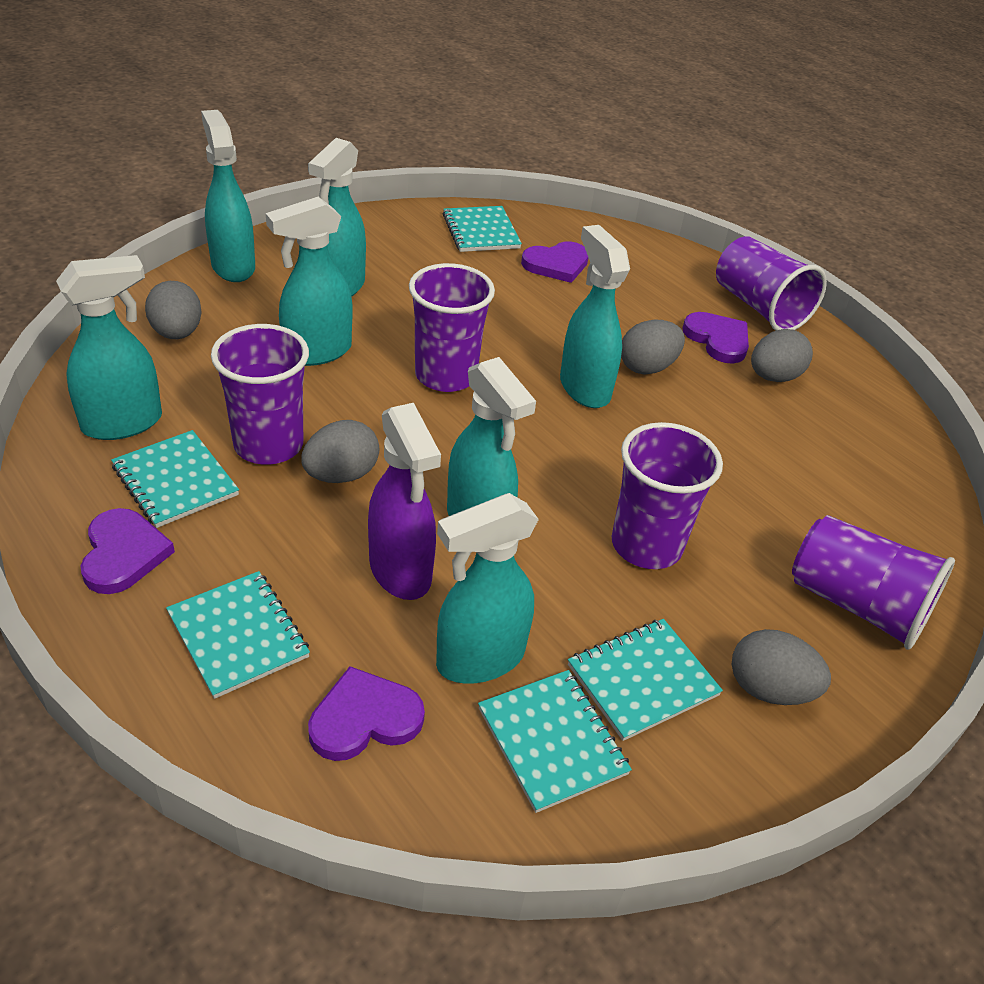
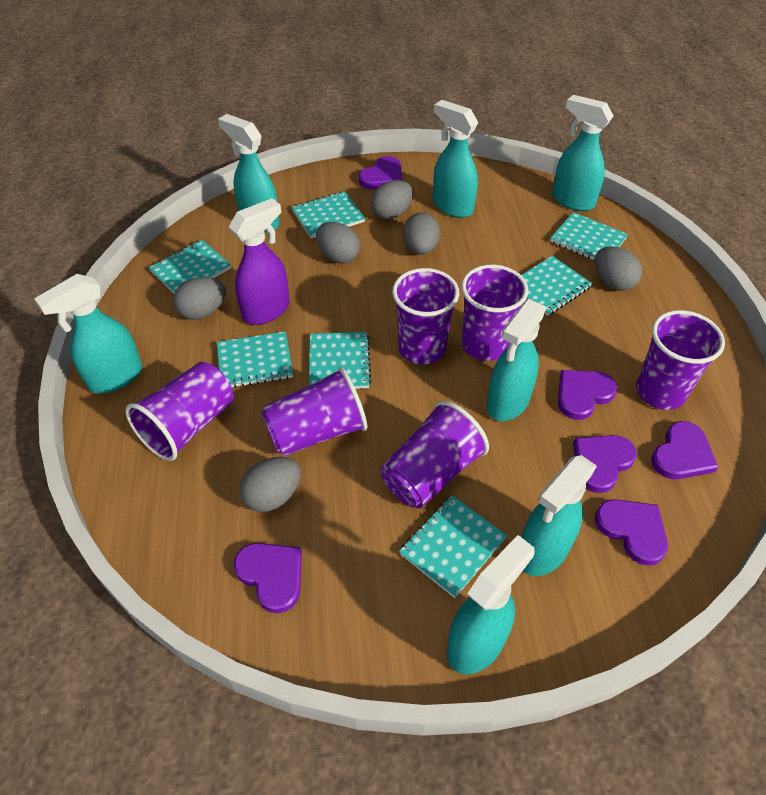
grey egg: [145,281,202,339] [301,420,379,483] [621,320,685,375] [732,629,831,705] [751,329,813,382] = 5 -> [173,277,226,320] [239,457,301,512] [316,222,360,264] [371,180,413,220] [403,212,440,255] [595,246,642,291] = 6
purple cup: [211,324,309,465] [409,263,495,392] [612,422,723,569] [716,236,827,331] [792,515,955,650] = 5 -> [125,362,234,461] [261,367,367,456] [381,401,489,508] [392,268,459,365] [461,265,528,361] [636,310,725,410] = 6
purple heart: [81,508,175,594] [308,666,425,761] [521,242,588,283] [683,312,749,364] = 4 -> [234,543,302,613] [359,156,402,189] [558,370,617,420] [573,435,637,493] [595,499,668,566] [651,421,718,479] = 6
turquoise notebook: [111,430,239,528] [166,571,310,699] [443,206,522,252] [478,670,632,813] [568,619,723,741] = 5 -> [149,239,231,294] [217,331,293,388] [292,191,365,238] [309,332,371,389] [399,495,507,598] [521,256,592,316] [550,212,628,261] = 7

